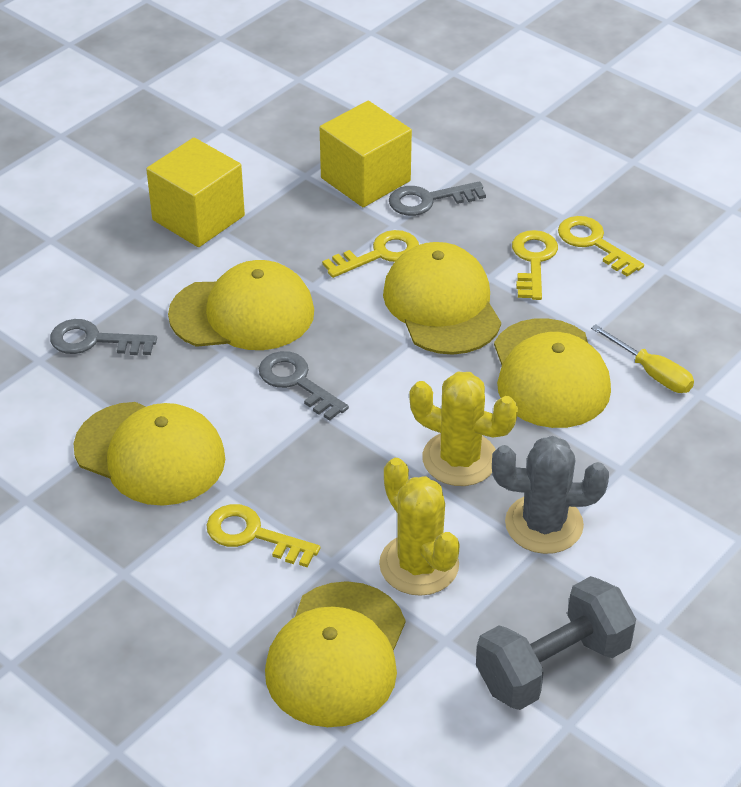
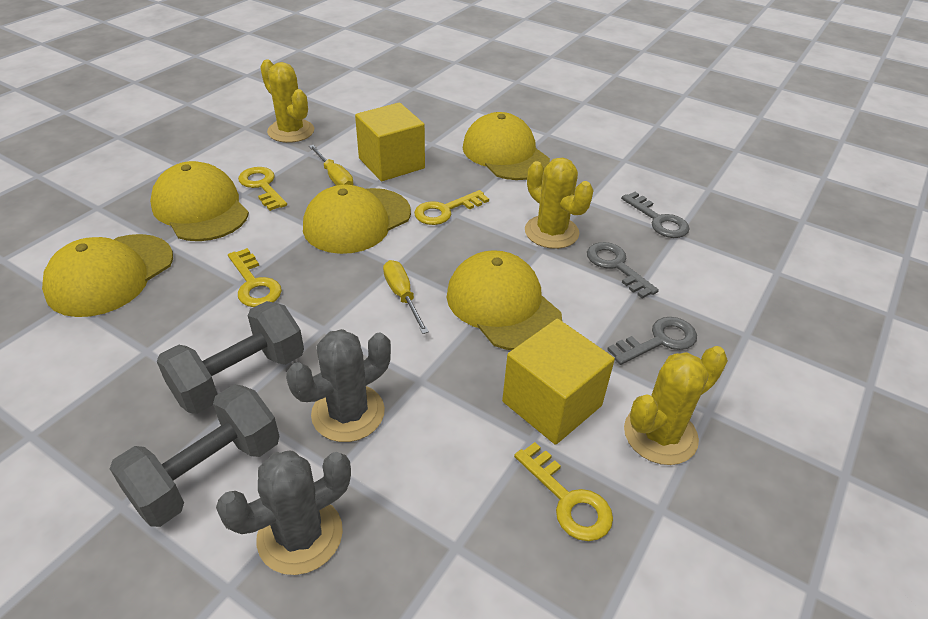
grey cactus: [492,436,609,554] = 1 -> [216,451,351,575] [286,329,391,442] = 2
grey dumbbell: [476,576,636,710] = 1 -> [110,384,280,527] [157,301,304,414] = 2
yellow cactus: [379,458,460,596] [409,372,518,486] = 2 -> [260,60,314,143] [525,157,594,249] [624,346,728,465] = 3
yellow screwdriver: [591,324,694,393] = 1 -> [309,145,353,185] [383,260,429,334] = 2

